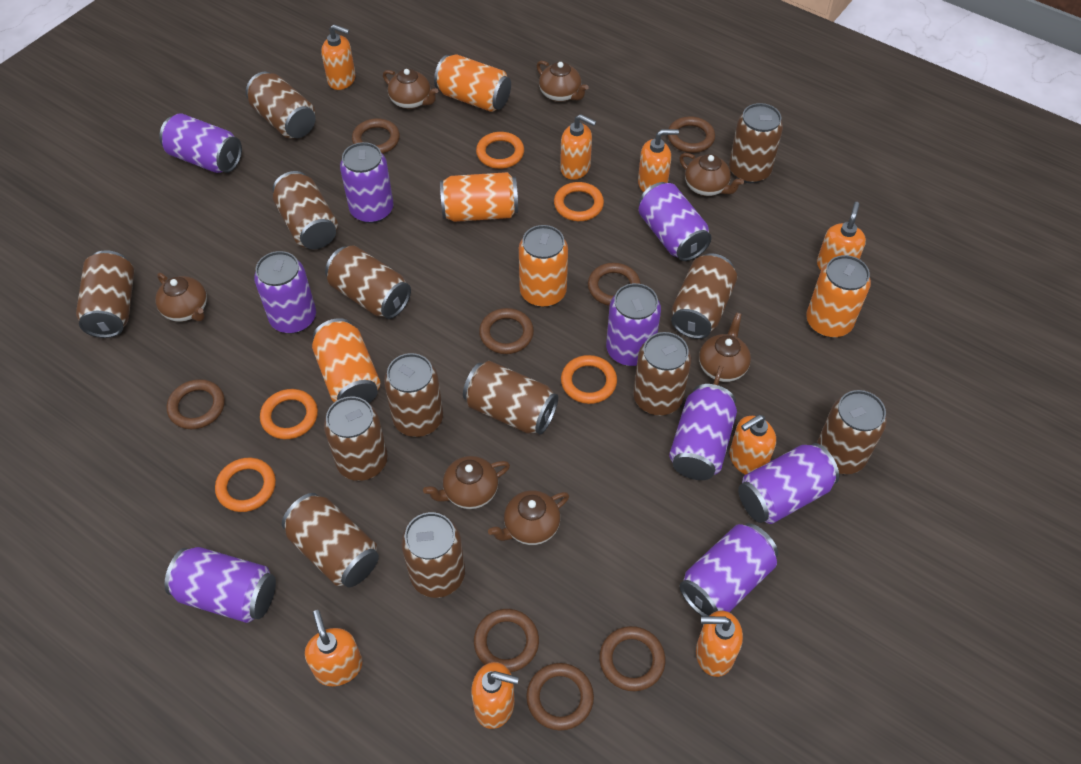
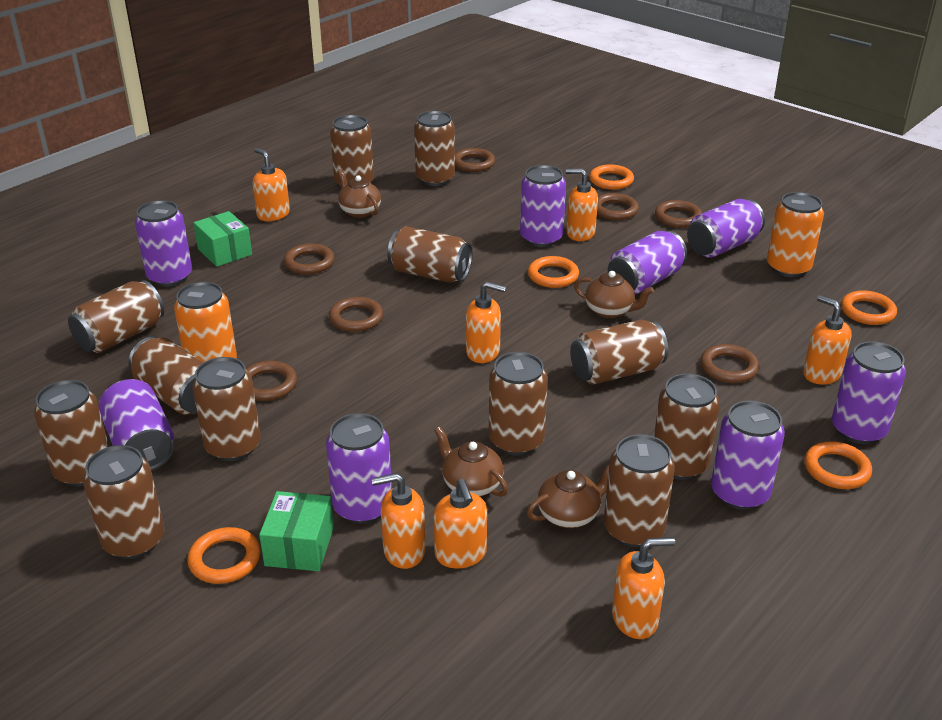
brown can: [76,250,134,338] [246,72,315,139] [272,171,338,249] [282,493,379,588] [324,396,388,481] [325,245,411,319] [384,353,443,437] [401,512,465,598] [463,361,558,435] [633,332,691,415] [671,253,737,339] [729,103,783,183] [817,390,887,474] = 13 -> [34,380,109,487] [68,280,164,353] [83,445,164,559] [128,336,204,415] [192,357,261,461] [330,115,374,187] [387,226,473,283] [414,111,455,186] [489,352,548,456] [570,319,668,385] [604,434,675,547] [654,374,720,480] = 12
brown ring: [166,379,225,429] [352,118,400,154] [474,609,539,672] [479,308,534,354] [526,663,594,731] [588,263,641,306] [599,626,665,691] [668,116,715,153] = 8 -> [246,361,297,401] [284,243,334,274] [329,297,383,332] [455,148,495,172] [597,193,639,220] [655,200,702,228] [700,344,759,383] = 7
brown teapot: [155,273,207,322] [383,69,438,109] [423,456,510,509] [488,490,569,545] [537,61,589,102] [680,153,744,196] [699,313,751,385] = 7 -> [337,169,381,218] [434,426,508,497] [527,465,609,528] [574,271,654,318] = 4
green box: none = 0 -> [193,211,252,267] [259,491,334,571] = 2
orange can: [312,318,380,403] [434,55,511,112] [440,172,518,222] [519,225,568,307] [806,255,871,338] = 5 -> [174,282,237,362] [767,192,824,277] = 2
orange soap dispenser: [305,610,363,686] [321,24,356,90] [471,662,519,729] [560,114,596,180] [638,129,679,192] [696,610,743,677] [730,415,776,475] [817,202,866,270] = 8 -> [253,148,290,221] [372,473,426,569] [434,479,487,568] [466,282,506,363] [566,169,598,241] [612,537,675,639] [803,295,852,384] = 7
purple can: [159,113,242,173] [164,547,276,623] [254,251,316,334] [340,142,394,223] [606,283,661,366] [639,182,712,261] [669,384,737,480] [679,523,778,616] [738,443,839,524] = 9 -> [99,379,174,470] [135,200,192,287] [326,413,392,524] [520,165,566,247] [608,230,687,294] [687,199,765,258] [711,401,785,510] [832,342,906,444] = 8

